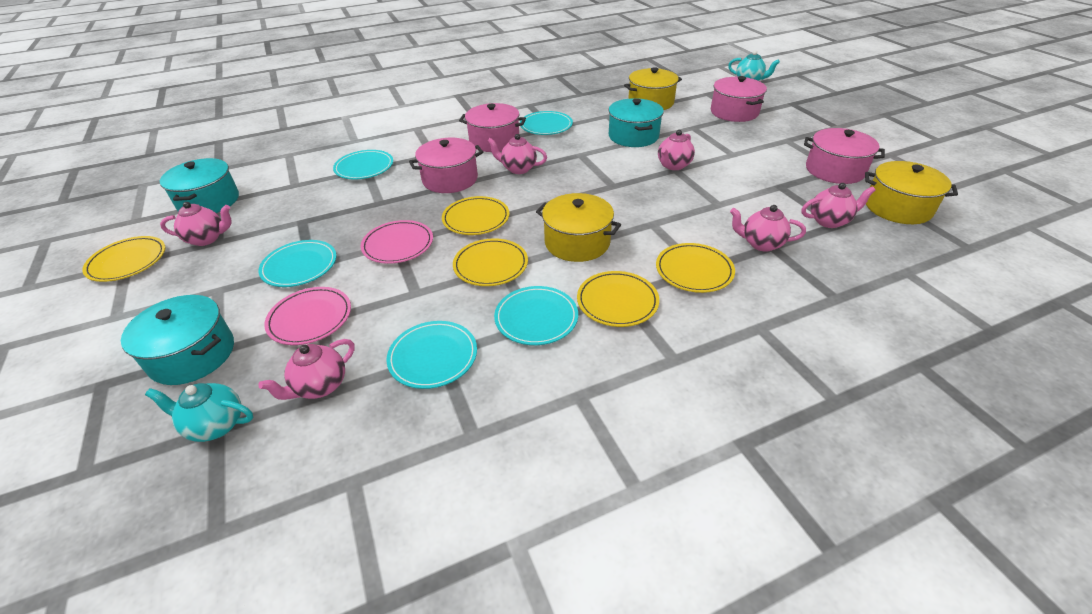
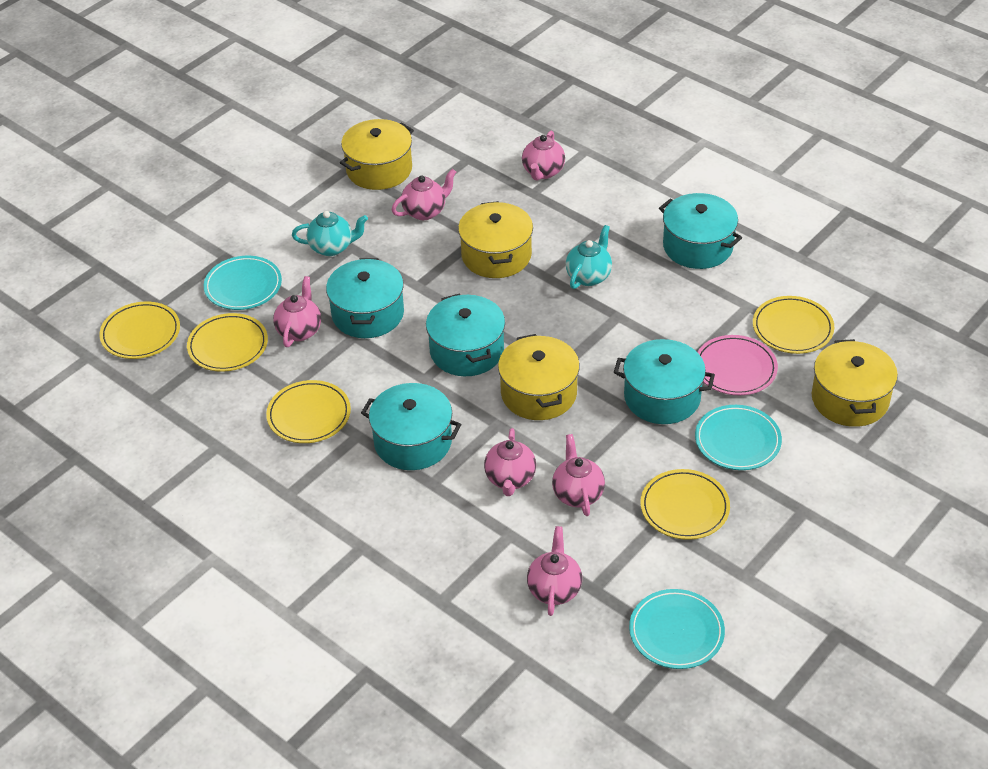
pink plate: [264,287,351,345] [361,220,433,264] = 2 -> [697,335,778,395] = 1
pink pot: [409,138,483,193] [459,103,526,152] [711,76,767,122] [804,128,885,184] = 4 -> none = 0
turquoise plate: [258,240,337,287] [333,150,393,180] [387,321,477,389] [494,286,578,345] [520,111,573,135] = 5 -> [204,256,282,310] [629,589,725,669] [695,405,782,470] = 3
turquoise pot: [121,295,234,385] [160,158,239,213] [609,98,664,147] = 3 -> [326,258,404,338] [361,383,462,470] [426,294,505,376] [614,339,715,424] [659,193,742,269] = 5
yellow pot: [536,193,621,262] [624,67,682,110] [865,161,958,224] = 3 -> [340,119,414,190] [458,201,533,278] [498,334,580,420] [812,339,898,427] = 4

